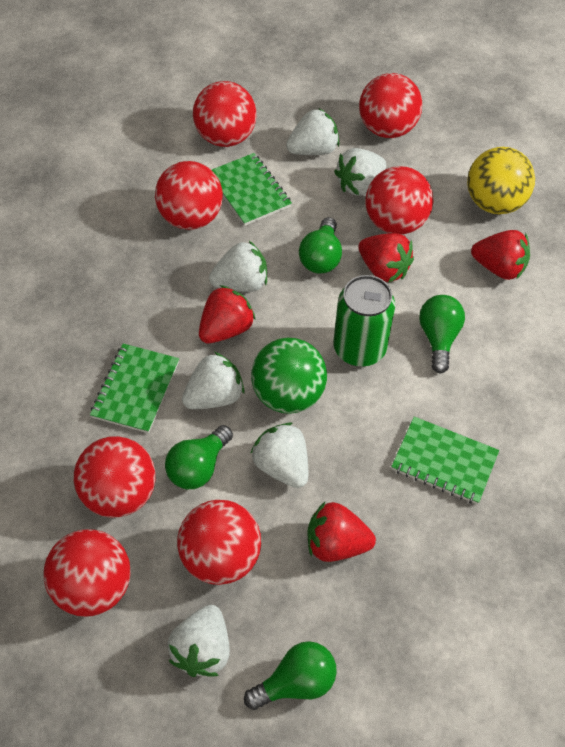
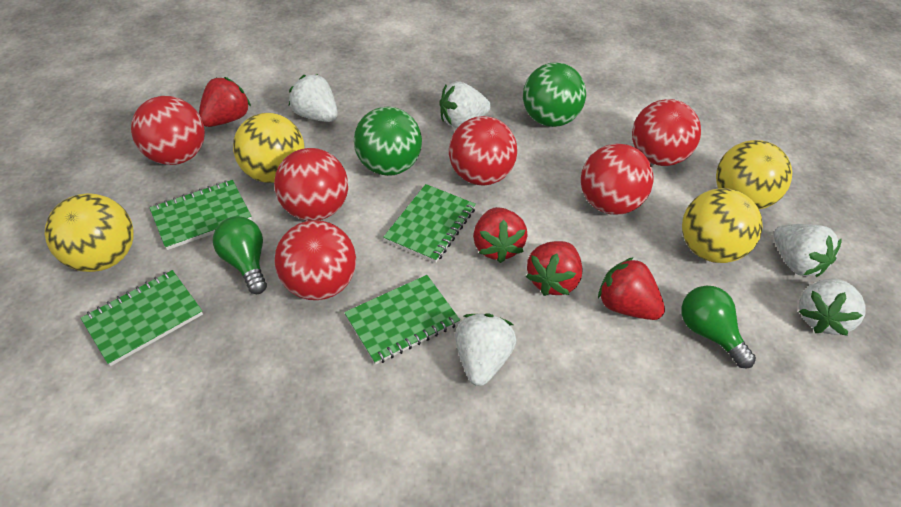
green ball: [251,338,327,414] = 1 -> [354,107,422,176] [523,62,586,127] = 2
green can: [333,275,395,367] = 1 -> none = 0
green light bulb: [165,425,233,489] [244,641,337,710] [299,217,342,274] [419,295,465,373] = 4 -> [213,216,267,294] [681,286,756,368] = 2
green notebook: [90,343,179,433] [212,153,292,226] [391,416,499,504] = 3 -> [81,270,203,366] [149,180,252,250] [344,275,460,365] [383,184,476,263] = 4
red ball: [43,529,131,617] [74,436,156,518] [155,161,223,230] [177,500,261,585] [193,81,257,147] [359,73,423,138] [365,166,434,235] = 7 -> [131,96,205,165] [274,148,348,221] [275,220,356,300] [449,116,517,186] [581,144,654,215] [632,99,701,166] = 6
white strawberry: [167,605,230,677] [182,352,244,409] [209,241,267,292] [250,423,308,488] [286,108,339,155] [334,148,386,196] = 6 -> [289,74,338,122] [439,81,491,128] [455,313,516,386] [774,224,842,277] [798,279,866,336] = 5
yellow ball: [467,147,535,214] = 1 -> [45,193,134,272] [233,113,305,183] [682,188,763,263] [716,140,792,209] = 4

